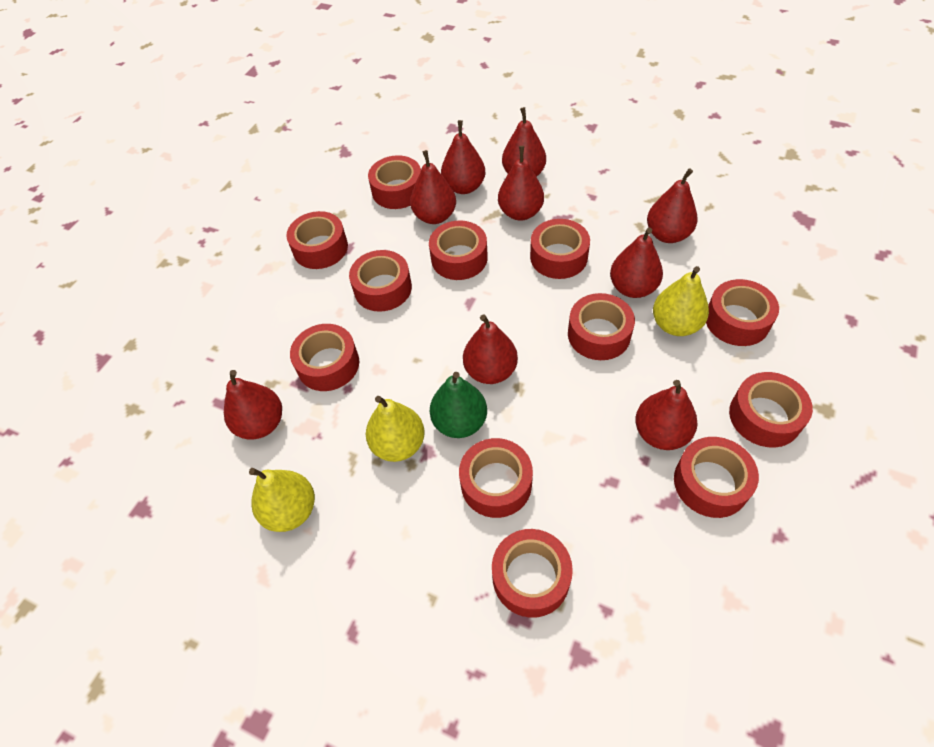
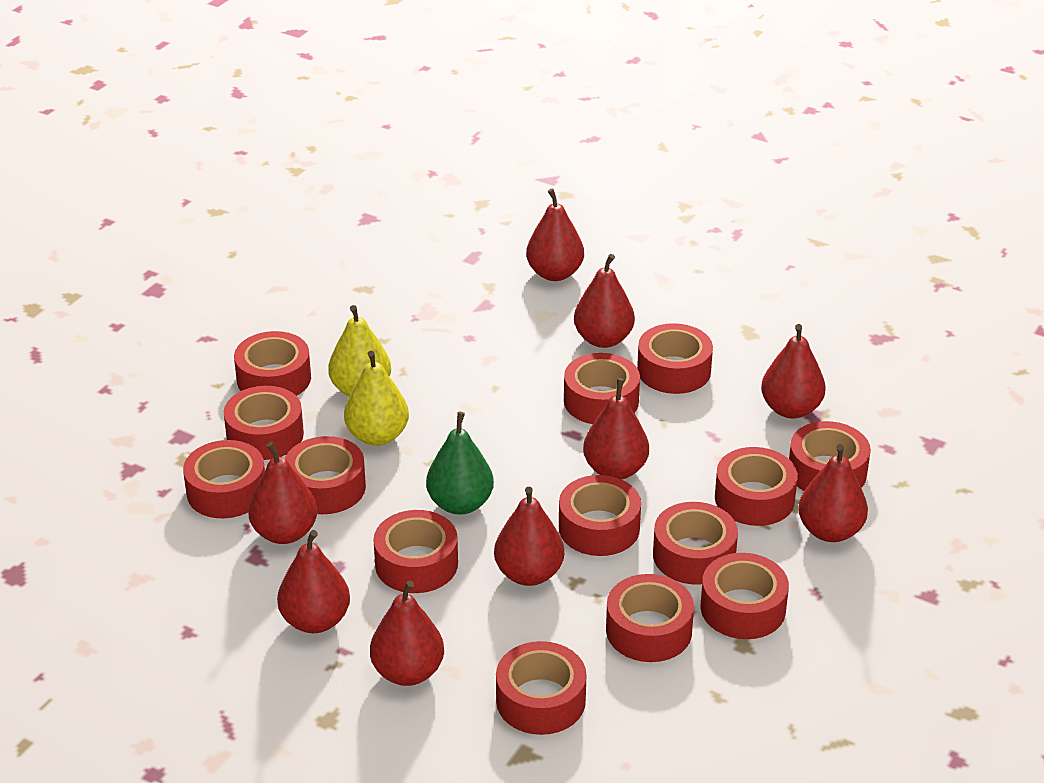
red tape: [286,211,348,269] [290,324,359,391] [349,250,412,312] [368,155,421,209] [429,220,488,280] [459,438,533,518] [492,529,573,618] [530,219,590,279] [568,293,635,360] [674,437,759,518] [706,279,779,346] [729,372,813,448] = 12 -> [183,440,265,518] [224,386,304,460] [234,331,311,396] [285,436,366,514] [374,510,458,593] [496,641,587,735] [559,475,641,556] [564,353,640,424] [606,574,694,662] [637,323,713,394] [653,502,738,585] [700,553,789,639] [715,447,798,526] [789,421,871,491] = 14
yellow pear: [249,468,315,532] [366,396,425,462] [653,266,709,336] = 3 -> [328,305,391,397] [344,351,409,446] = 2

